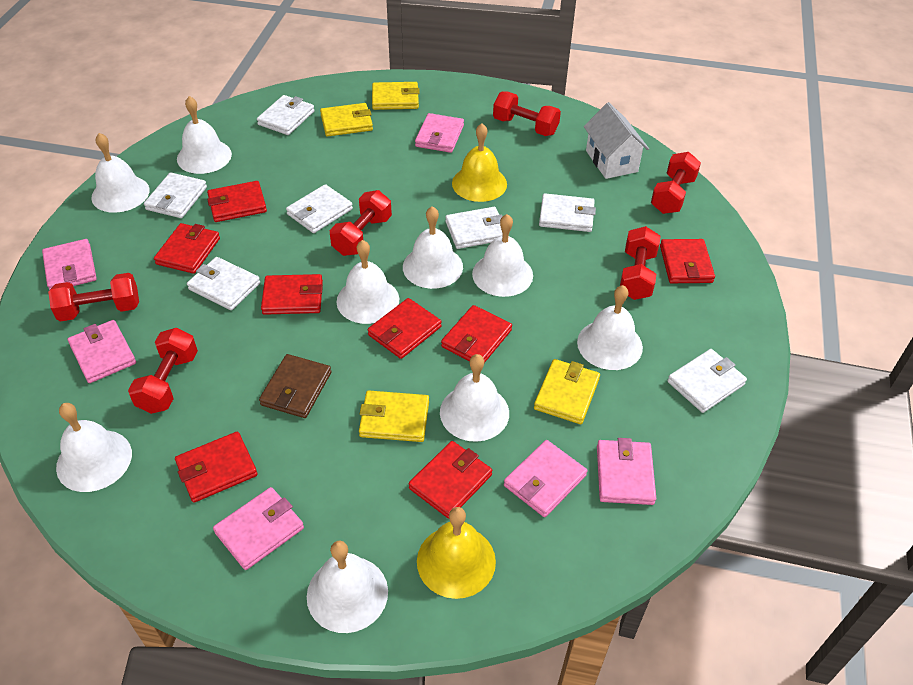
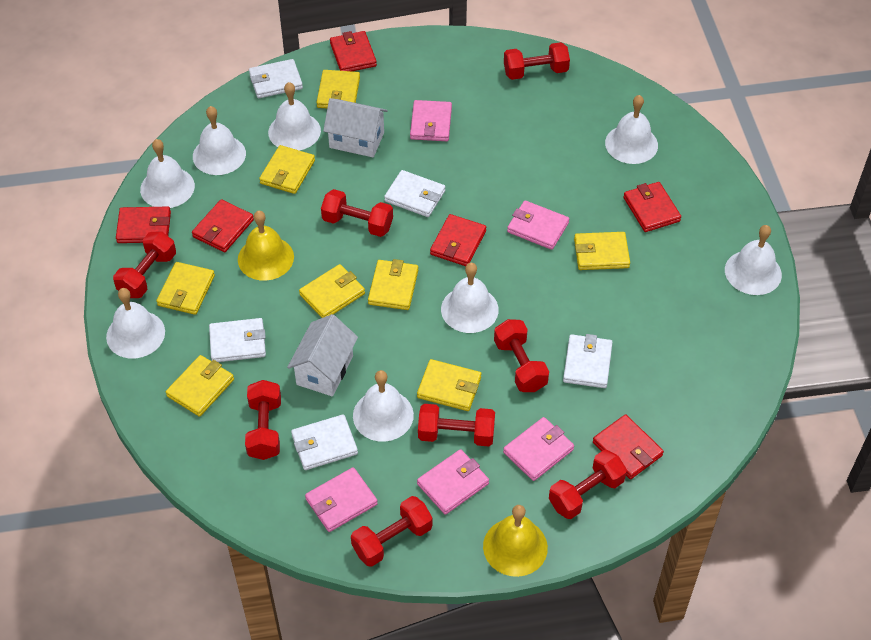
brown wallet: [259,354,331,418] = 1 -> none = 0
pink wallet: [42,239,97,290] [68,320,136,383] [213,487,304,570] [415,113,464,153] [504,440,587,517] [597,438,656,505] = 6 -> [305,467,378,532] [410,100,452,141] [417,449,489,515] [503,417,574,481] [507,200,569,250] = 5
red dumbbell: [48,273,139,322] [128,328,198,414] [330,190,392,256] [493,92,561,136] [620,226,660,300] [651,152,701,214] = 6 -> [113,232,176,298] [245,380,281,460] [321,189,393,237] [351,496,433,567] [418,404,495,447] [494,319,549,392] [504,42,570,80] [549,450,627,519] = 8
red wallet: [154,223,220,274] [175,432,258,503] [207,181,267,222] [261,274,323,315] [368,298,442,359] [409,441,492,519] [441,305,512,363] [660,239,715,283] = 8 -> [116,207,171,243] [192,199,254,252] [330,31,377,71] [430,214,486,266] [593,414,664,479] [623,182,681,232] = 6
white bell: [56,403,132,492] [91,133,150,213] [177,96,232,174] [307,541,388,633] [337,240,399,324] [403,206,463,289] [440,354,509,442] [472,214,533,297] [577,285,643,370] = 9 -> [106,288,165,359] [140,139,195,208] [193,106,246,175] [268,82,321,151] [353,370,414,442] [441,263,499,333] [605,95,658,164] [725,225,782,295] = 8
white house: [584,102,649,179] = 1 -> [287,314,358,396] [323,98,388,157] = 2
white wallet: [144,172,207,218] [187,257,260,310] [257,95,315,135] [286,184,353,233] [445,207,503,249] [539,193,596,232] [667,349,747,413] = 7 -> [209,318,266,362] [249,59,303,98] [291,414,358,470] [384,170,445,217] [563,334,613,388] = 5
yellow wallet: [320,103,373,137] [359,390,429,442] [372,82,420,110] [534,359,600,424] = 4 -> [156,262,215,315] [166,355,234,417] [259,145,315,194] [299,264,365,318] [316,70,360,108] [368,259,418,310] [417,359,481,411] [574,232,630,270] = 8

